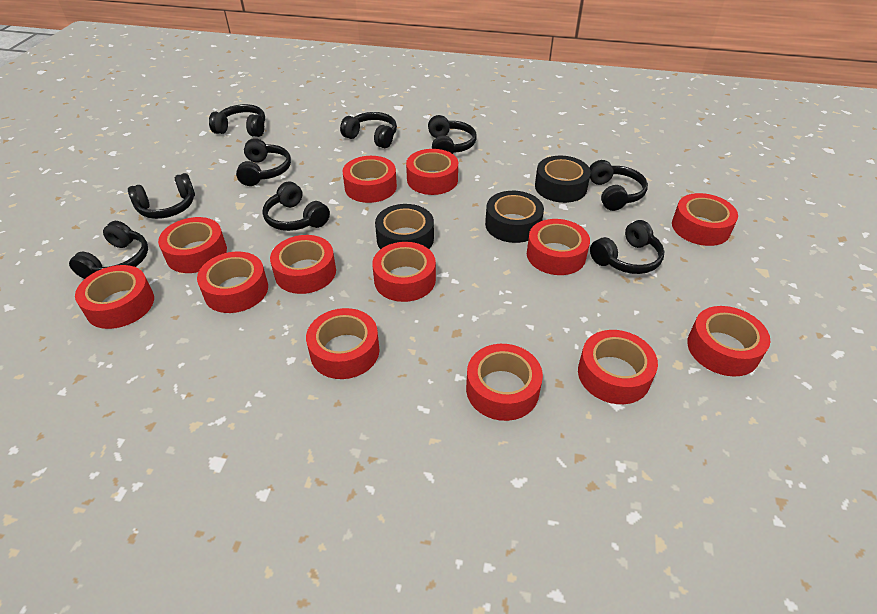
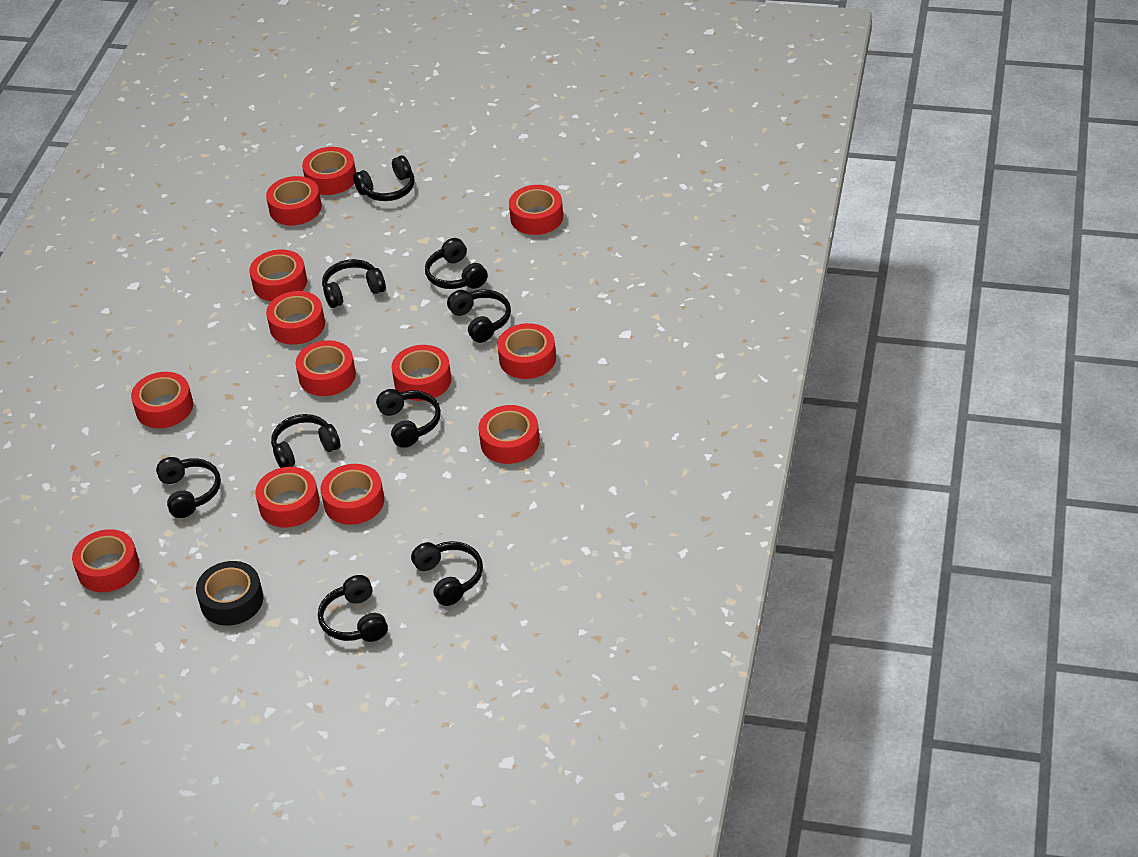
black tape: [375,204,434,249] [485,191,544,243] [535,156,591,203] = 3 -> [196,561,263,626] = 1

